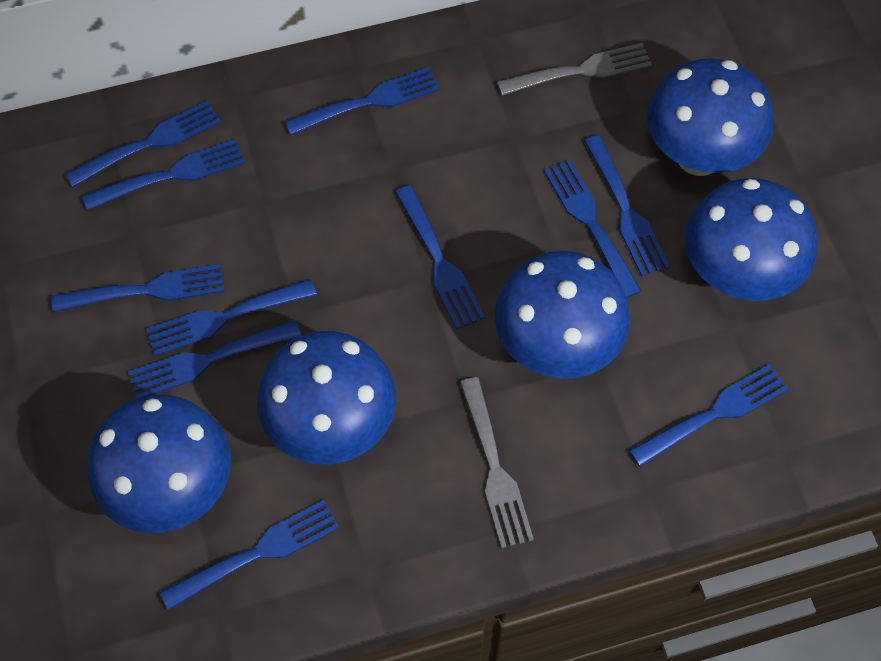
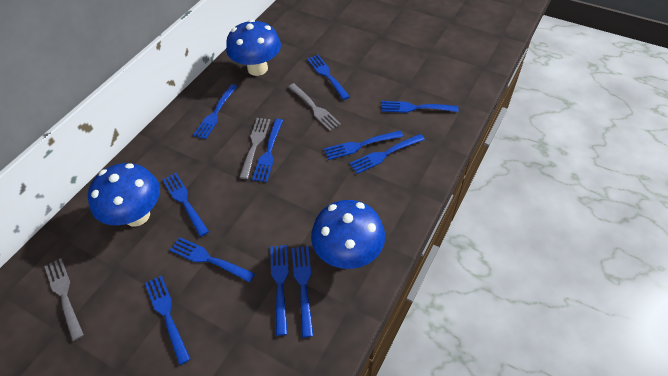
blue mushroom: [88,395,231,533] [257,331,396,464] [495,251,630,379] [647,58,773,176] [685,178,817,301] = 5 -> [88,163,160,227] [226,19,281,76] [311,200,385,269] = 3
grey fork: [460,377,534,548] [497,43,652,96] = 2 -> [44,258,84,341] [239,118,270,179] [288,83,341,131] = 3

